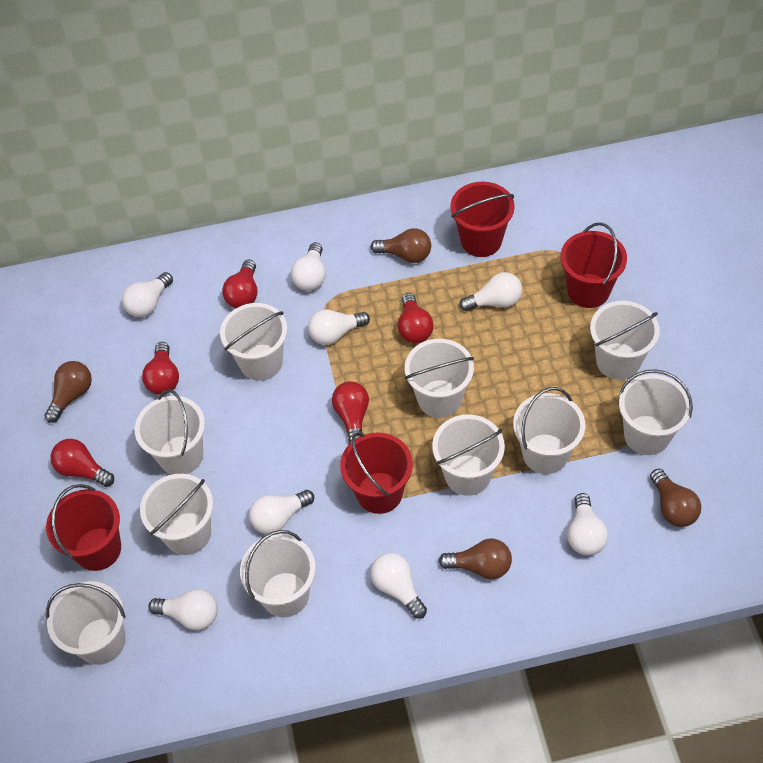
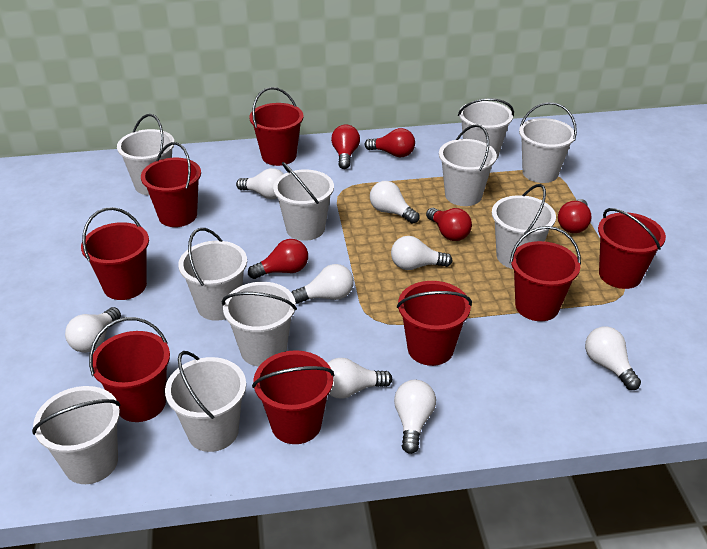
brown light bulb: [44,361,92,423] [371,228,431,263] [439,539,512,579] [650,469,701,527] = 4 -> none = 0
red bucket: [46,484,121,571] [340,432,413,514] [450,182,515,257] [561,222,627,308] = 4 -> [81,207,149,300] [89,317,170,422] [141,142,201,227] [249,87,304,166] [252,350,334,444] [397,281,472,366] [510,226,581,321] [598,208,666,289] = 8

